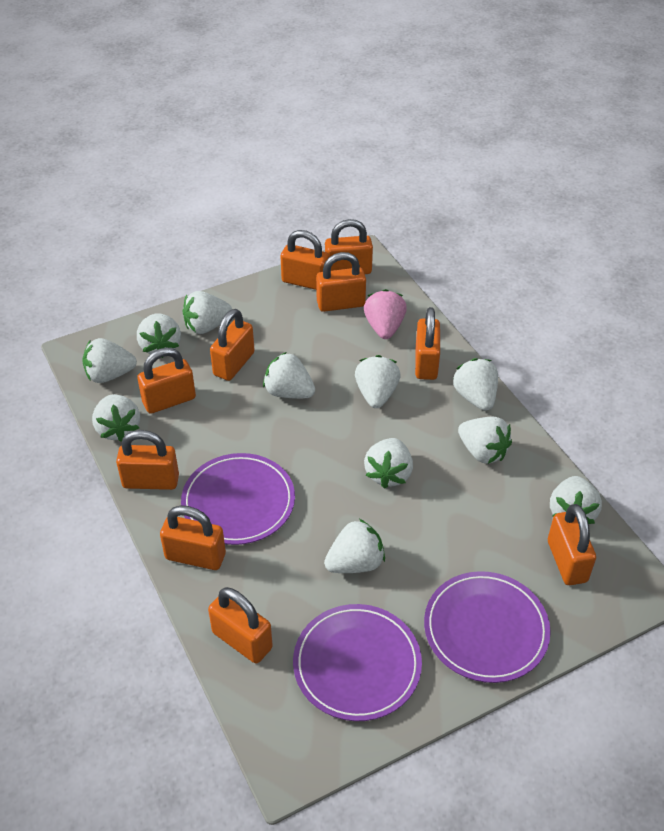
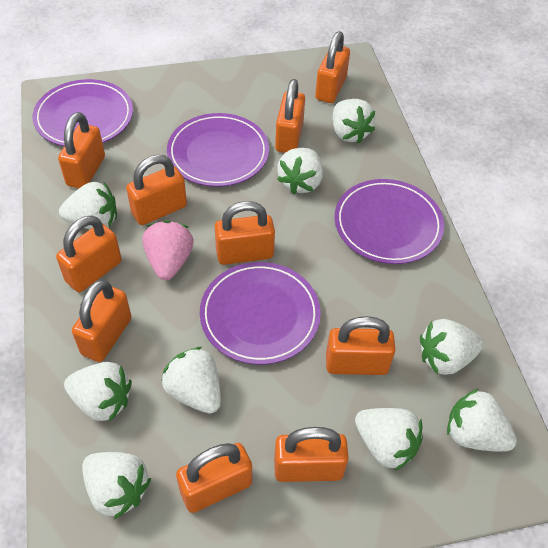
purple plate: [181,453,295,545] [293,604,422,721] [424,571,551,683] = 3 -> [33,79,133,146] [167,113,269,187] [200,262,321,365] [335,179,444,264] = 4
white strawberry: [82,338,137,383] [92,394,140,442] [137,314,181,358] [183,291,232,334] [263,352,315,399] [324,519,385,573] [355,355,401,408] [364,438,413,489] [453,358,498,411] [458,416,512,464] [550,476,602,524] = 11 -> [59,182,117,229] [64,362,132,422] [82,452,151,519] [161,347,221,414] [277,148,323,195] [333,99,375,143] [355,408,423,471] [420,319,483,375] [447,388,517,452] = 9

